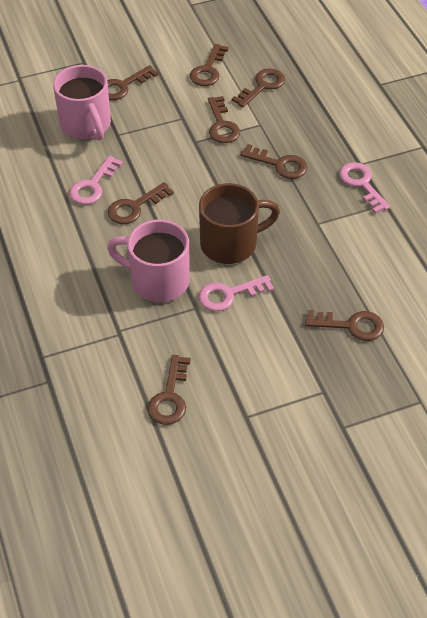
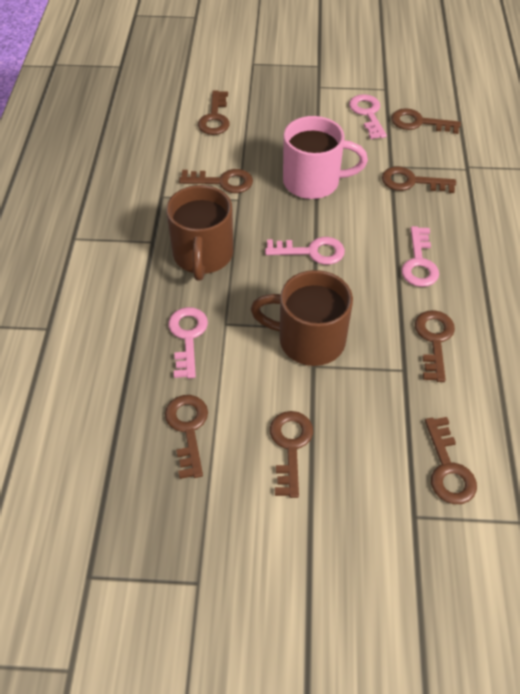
brown mug: [199,183,280,264] = 1 -> [166,185,233,281] [251,270,353,366] = 2
pink key: [69,156,123,205] [198,275,274,311] [339,162,390,213] = 3 -> [168,307,208,379] [265,237,345,265] [349,94,387,139] [401,226,439,287] = 4
pink mug: [53,65,111,141] [107,220,190,302] = 2 -> [283,116,368,199] = 1

